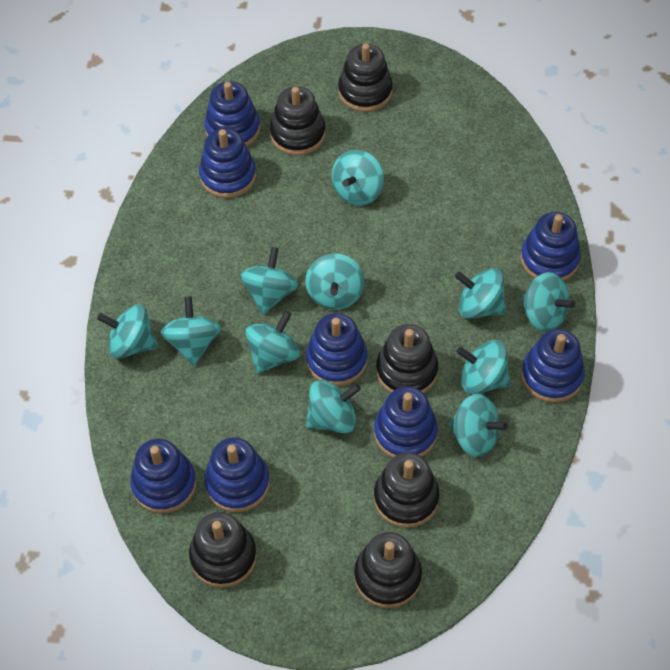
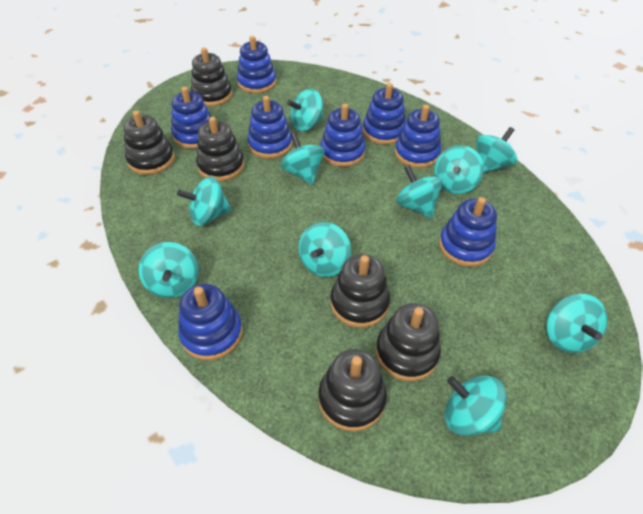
turquoise spinning top: [97,304,158,359] [161,296,221,366] [240,247,298,315] [245,311,300,374] [305,253,365,310] [306,380,361,433] [332,150,384,206] [448,394,508,457] [455,268,506,319] [457,340,511,394] [521,272,575,332] = 11 -> [138,242,199,298] [177,177,232,226] [280,132,324,185] [287,89,324,131] [298,222,351,277] [396,165,443,218] [434,145,484,194] [445,376,507,436] [476,127,517,173] [546,294,608,353] = 10

